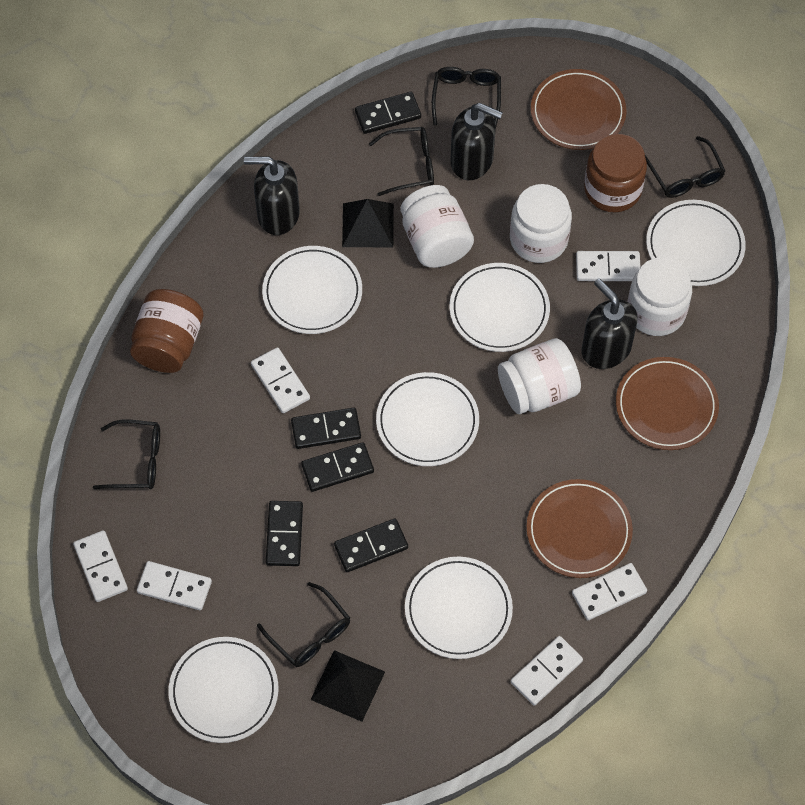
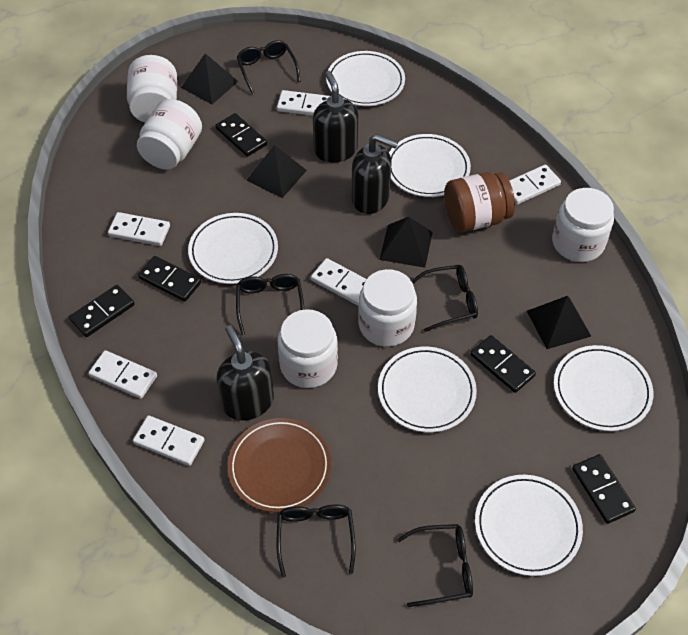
black pyramid: [311,650,385,722] [342,199,394,247] = 2 -> [181,53,238,104] [246,145,307,198] [379,217,433,268] [527,296,591,349] = 4
brown jar: [130,289,204,373] [584,134,647,212] = 2 -> [444,172,515,232] = 1
brown plate: [526,479,633,578] [531,69,626,150] [616,357,719,450] = 3 -> [228,418,331,513] = 1
white jar: [401,185,474,268] [498,338,581,414] [510,184,572,263] [628,257,692,336] = 4 -> [127,55,177,122] [137,99,202,170] [277,309,338,388] [358,269,417,347] [552,188,614,262] = 5

